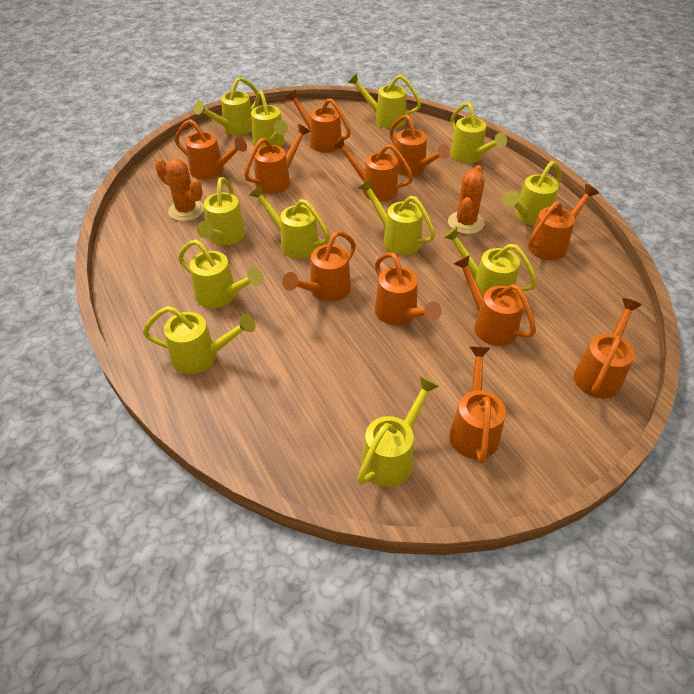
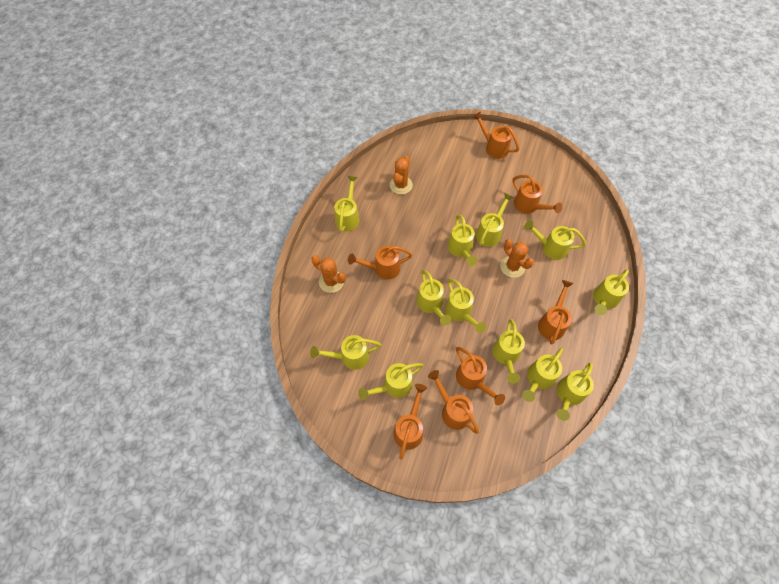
orange cactus: [155,158,204,221] [448,165,485,234] = 2 -> [311,255,346,293] [390,156,413,195] [500,239,534,278] = 3
orange watering can: [175,119,247,180] [244,124,310,194] [282,231,356,302] [286,90,351,153] [333,137,413,202] [375,252,442,325] [389,114,450,176] [449,347,506,463] [453,255,536,346] [528,184,599,260] [574,298,642,398] = 11 -> [348,246,412,280] [393,384,427,459] [428,370,479,434] [456,347,505,405] [472,112,519,159] [513,175,562,214] [538,280,574,345] = 7

